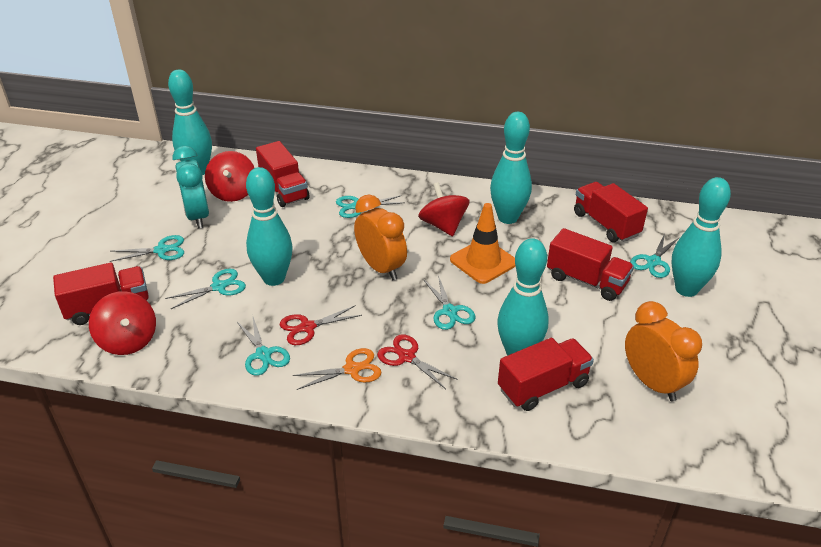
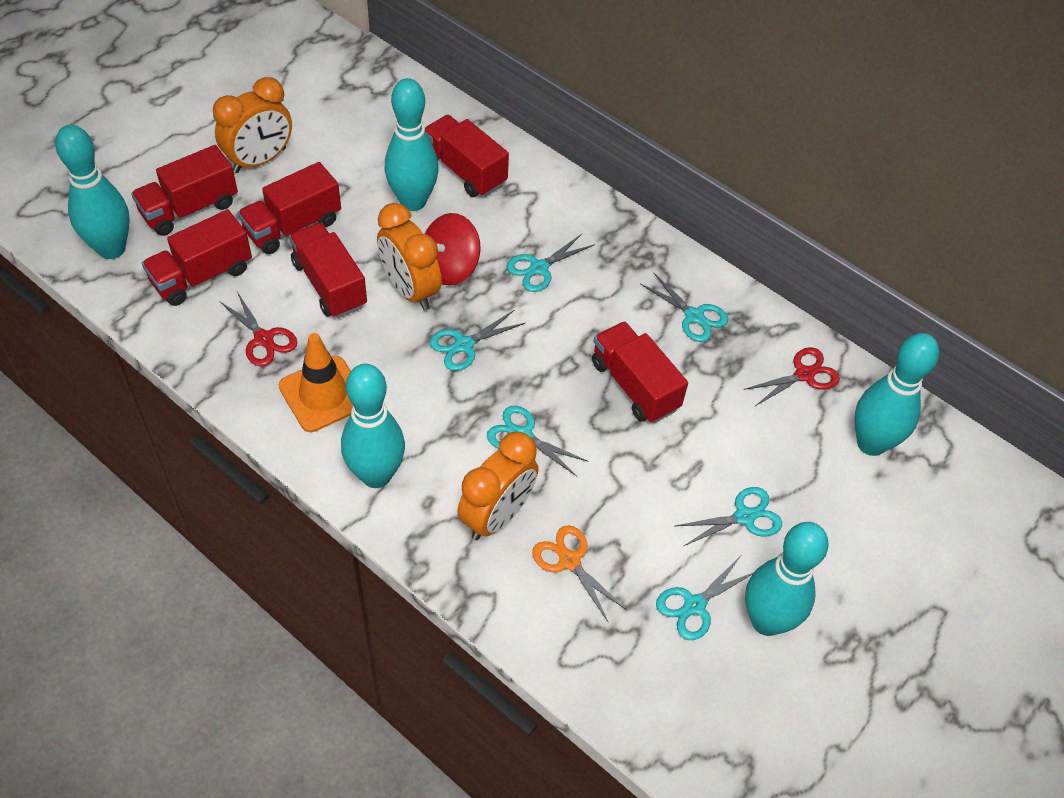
orange clock: [354,195,407,280] [625,301,702,401] = 2 -> [213,77,292,173] [377,203,442,311] [457,432,538,540] = 3
red spinning top: [89,291,156,355] [205,151,254,202] [418,182,469,236] = 3 -> [425,213,481,286] = 1
red truck: [53,262,149,325] [256,141,310,207] [498,338,594,411] [547,228,634,301] [574,182,648,242] = 5 -> [131,145,238,236] [142,210,252,306] [238,162,341,254] [289,223,367,318] [425,115,509,197] [592,321,688,423] = 6
turquoise clock: [173,146,209,229] = 1 -> none = 0

